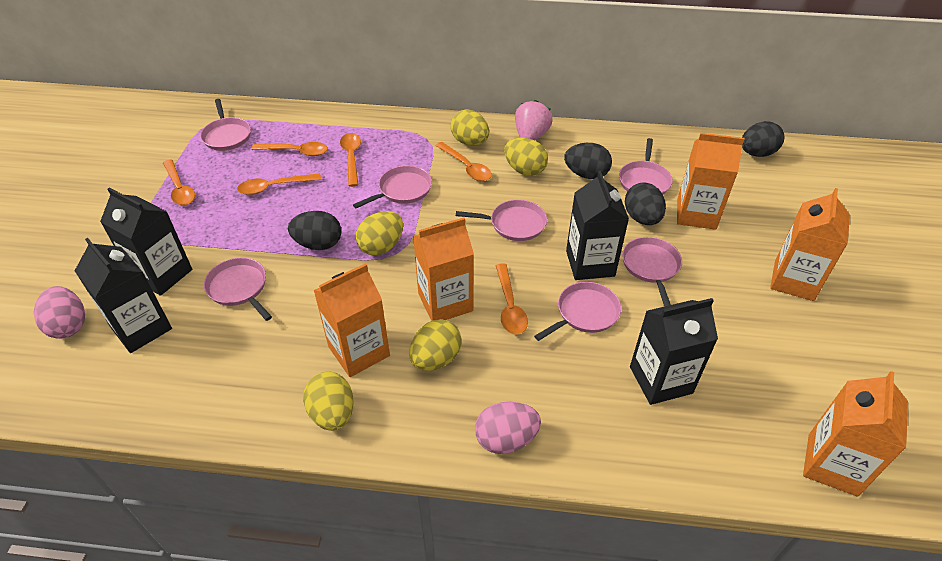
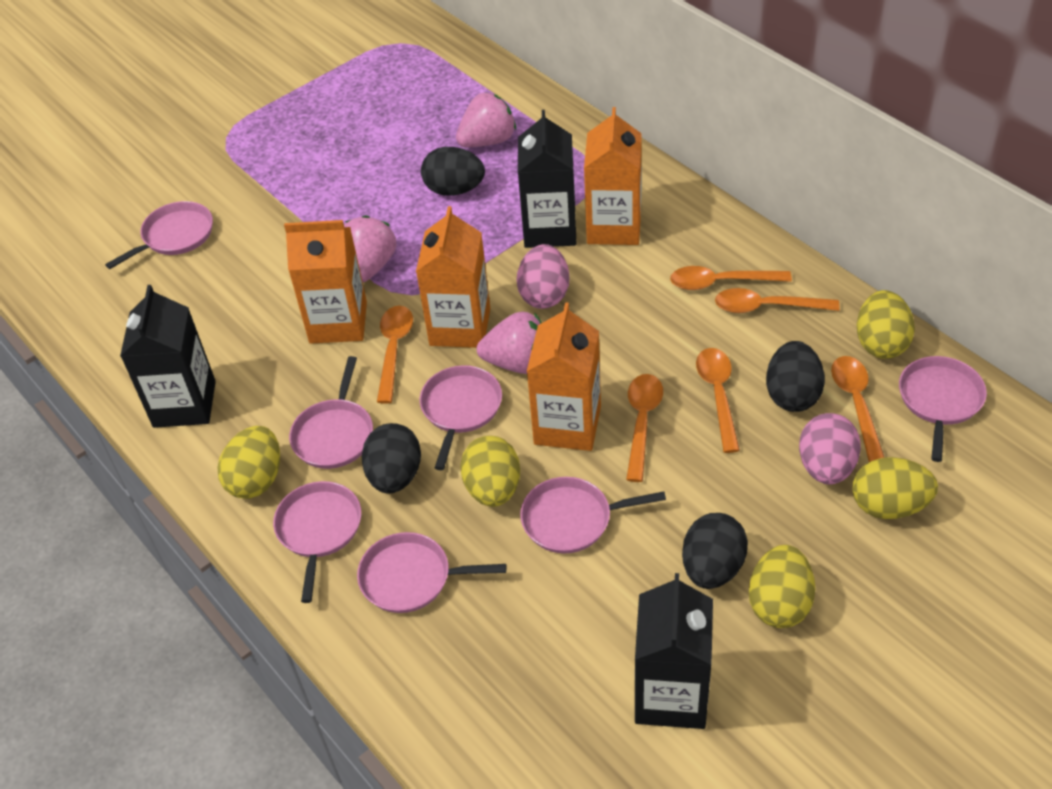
black carton: [75,238,172,353] [100,187,192,296] [566,171,629,280] [630,298,718,405] = 4 -> [120,285,216,428] [518,110,576,248] [635,573,713,729] = 3
orange carton: [313,263,390,377] [413,218,474,321] [677,133,745,230] [770,188,850,301] [803,371,908,497] = 5 -> [284,220,367,344] [416,206,490,348] [526,302,601,451] [584,107,642,245] = 4
pink strawberry: [515,100,553,140] = 1 -> [344,215,396,282] [456,92,516,147] [477,312,541,374] = 3

